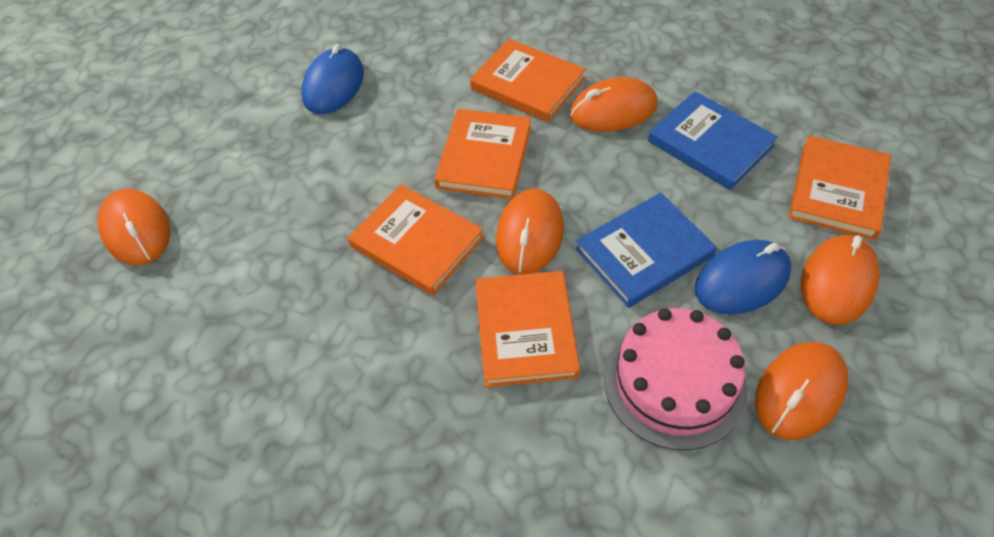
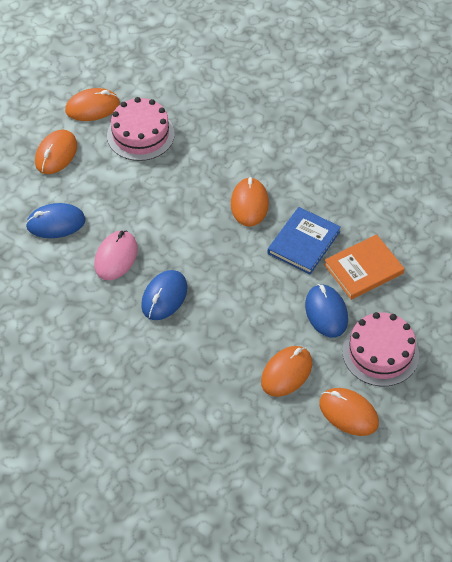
blue book: [576,192,717,308] [648,91,778,190] = 2 -> [268,207,341,274] = 1
blue mouse: [301,44,364,114] [695,240,792,315] = 2 -> [26,203,86,238] [141,270,188,320] [305,284,348,338] = 3
orange book: [348,184,484,296] [434,109,531,199] [470,39,586,122] [475,271,580,387] [788,136,891,240] = 5 -> [324,234,405,300] = 1
pink cake: [604,308,747,450] = 1 -> [107,97,175,161] [343,312,419,386] = 2
pink mouse: none = 0 -> [94,230,138,280] = 1

